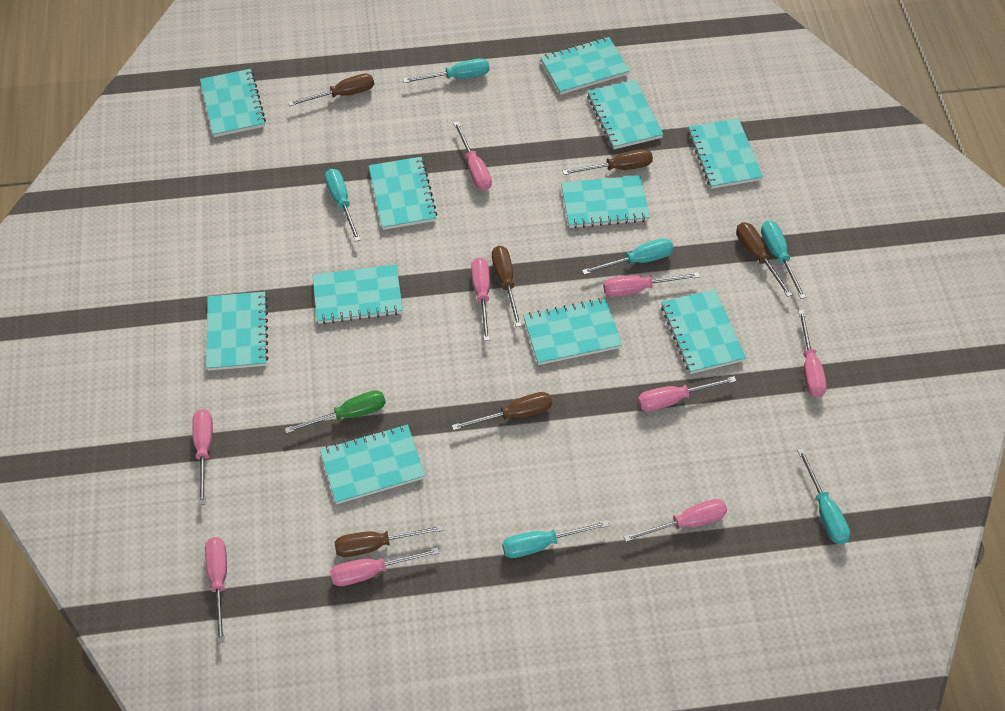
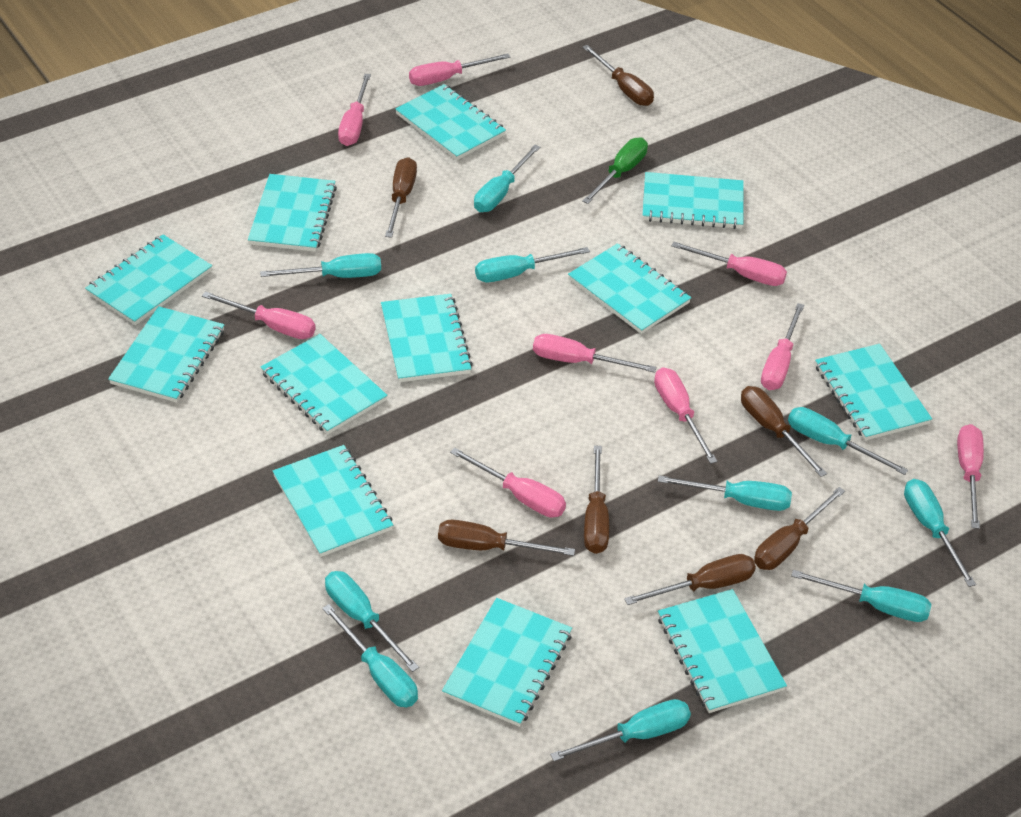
brown screwdriver: [288,73,374,106] [334,525,444,557] [452,392,552,431] [492,246,522,327] [563,149,653,175] [736,222,793,297] = 6 -> [385,157,417,238] [438,520,575,556] [583,45,654,106] [584,445,609,554] [624,554,756,605] [741,386,827,477] [754,487,845,570] = 7
turquoise notebook: [200,69,266,137] [206,292,268,371] [313,264,403,324] [320,425,425,504] [369,157,438,230] [523,298,622,365] [540,37,630,95] [561,175,650,229] [587,80,663,149] [661,289,746,374] [688,118,763,189] = 11 -> [85,234,212,325] [108,306,224,403] [248,174,337,252] [261,334,388,434] [273,445,393,557] [381,294,473,382] [395,84,506,160] [442,598,572,727] [568,243,691,334] [643,172,744,229] [658,589,787,713] [815,344,932,441] = 12
turquoise screwdriver: [325,169,361,242] [403,58,489,83] [502,520,609,558] [582,238,673,275] [761,221,806,299] [797,449,850,544] = 6 -> [260,253,381,278] [322,604,418,707] [325,571,419,672] [474,145,540,212] [475,247,590,282] [550,699,691,761] [658,475,792,511] [788,407,908,475] [791,570,931,622] [904,479,976,587] = 10

